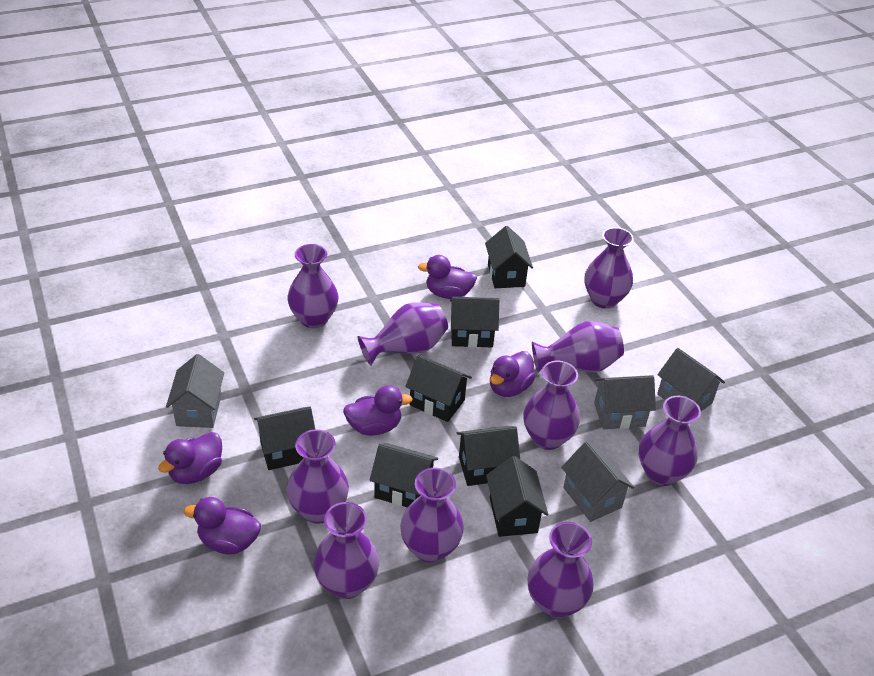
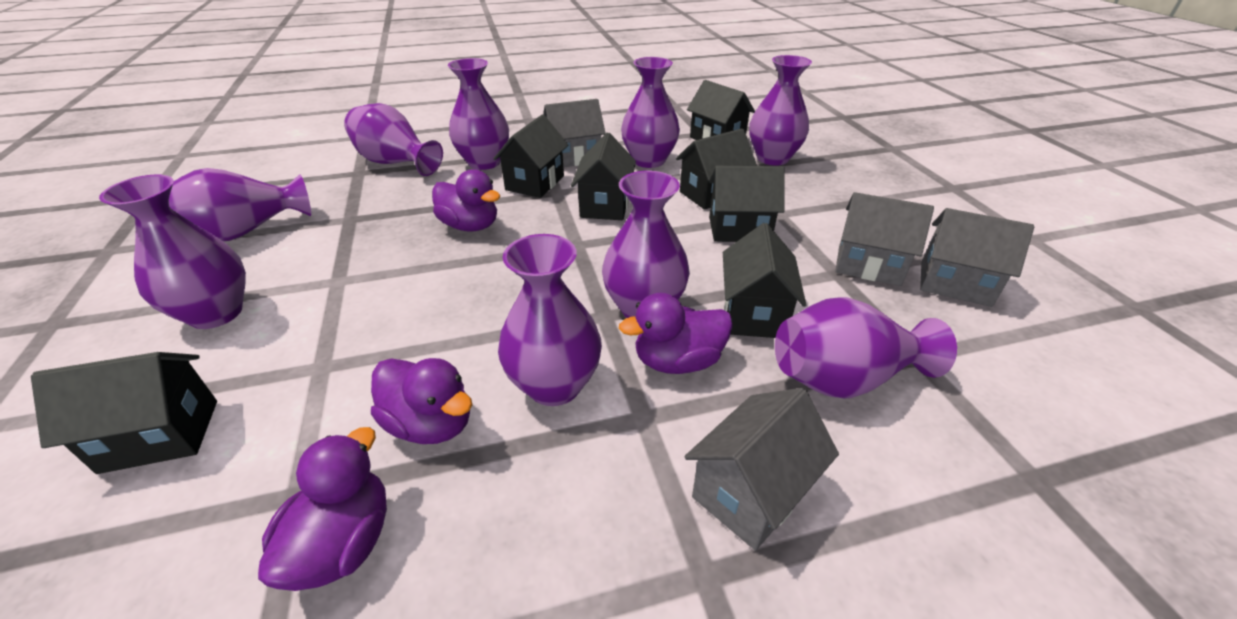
purple duck: [158,432,222,484] [184,497,261,555] [343,386,413,436] [418,255,477,299] [490,351,536,397] = 5 -> [258,427,387,591] [371,358,472,444] [432,169,500,232] [619,293,733,374] = 4
purple vase: [287,244,339,328] [287,429,349,524] [313,502,379,599] [358,302,448,365] [400,468,464,563] [523,361,580,450] [528,522,594,618] [532,321,624,373] [584,227,634,309] [639,396,701,486] = 10 -> [99,175,246,329] [169,168,311,241] [344,103,443,176] [448,58,509,170] [498,234,602,406] [602,171,690,318] [621,57,680,168] [749,55,812,166] [775,297,957,399] = 9

